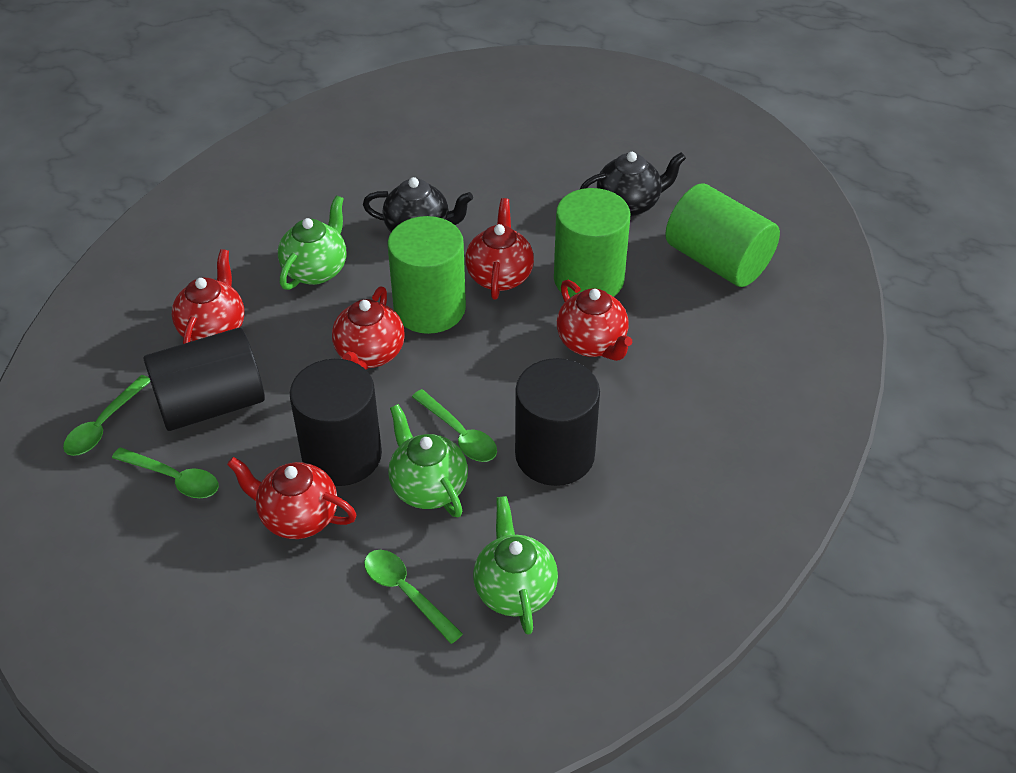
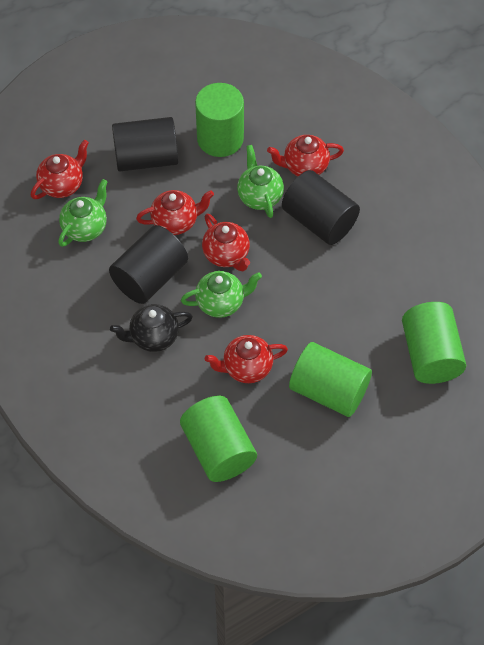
black teapot: [363,177,473,232] [580,152,686,217] = 2 -> [110,304,193,352] = 1
green cylinder: [387,216,466,334] [554,188,630,297] [665,183,780,287] = 3 -> [180,396,257,482] [195,83,244,157] [289,342,372,417] [402,302,466,384] = 4
green spoon: [63,375,150,456] [112,447,219,498] [364,550,463,644] [412,389,497,462] = 4 -> none = 0

